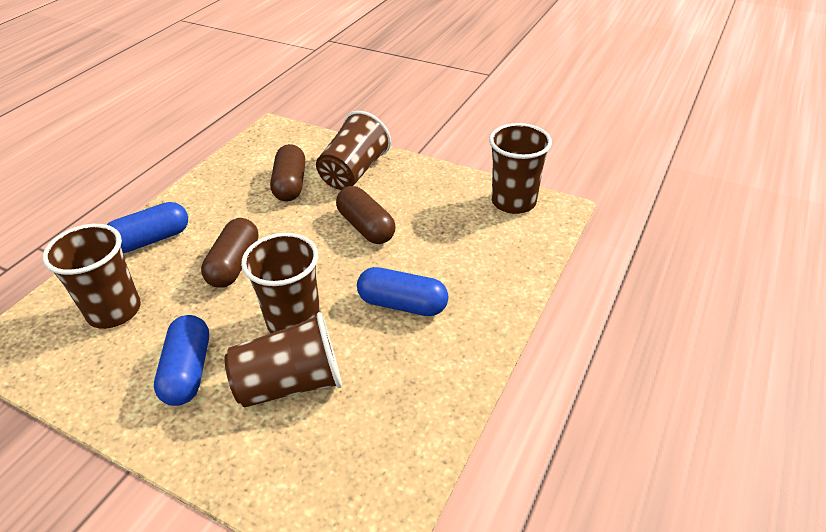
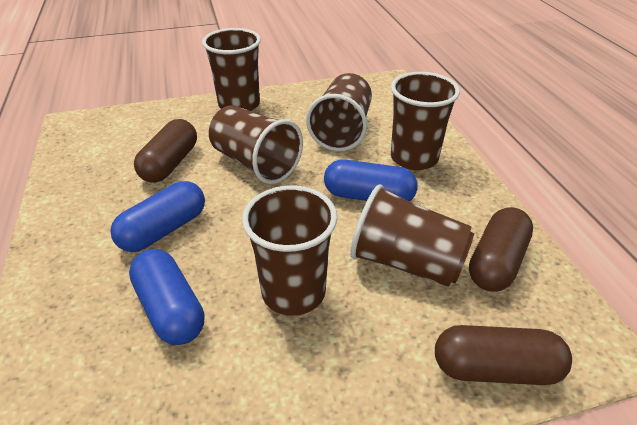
brown cup: [42,224,141,329] [225,312,342,408] [241,233,320,333] [316,111,391,190] [489,123,552,214] = 5 -> [202,28,261,111] [209,105,303,184] [242,185,337,316] [306,73,372,151] [350,184,474,287] [391,72,460,170] = 6

